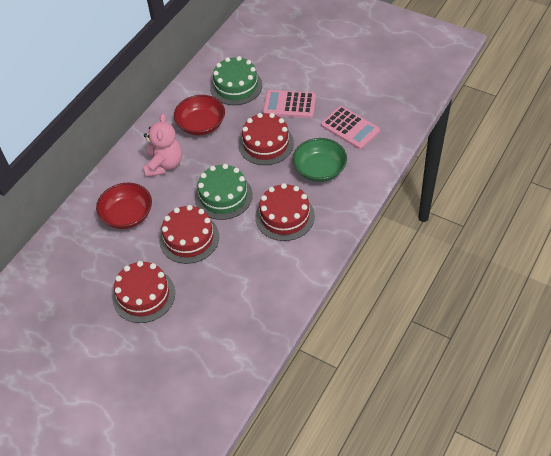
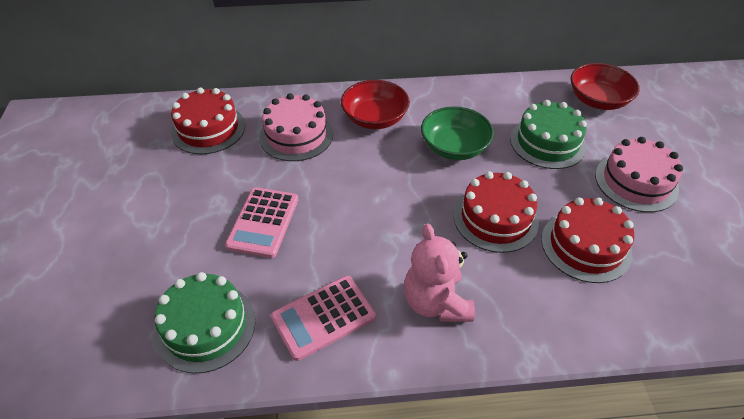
pink cake: none = 0 -> [259,93,333,161] [595,137,683,212] = 2
red cake: [112,261,175,323] [159,205,219,264] [238,113,294,165] [255,183,315,241] = 4 -> [171,88,245,154] [454,171,539,253] [541,198,634,283] = 3

